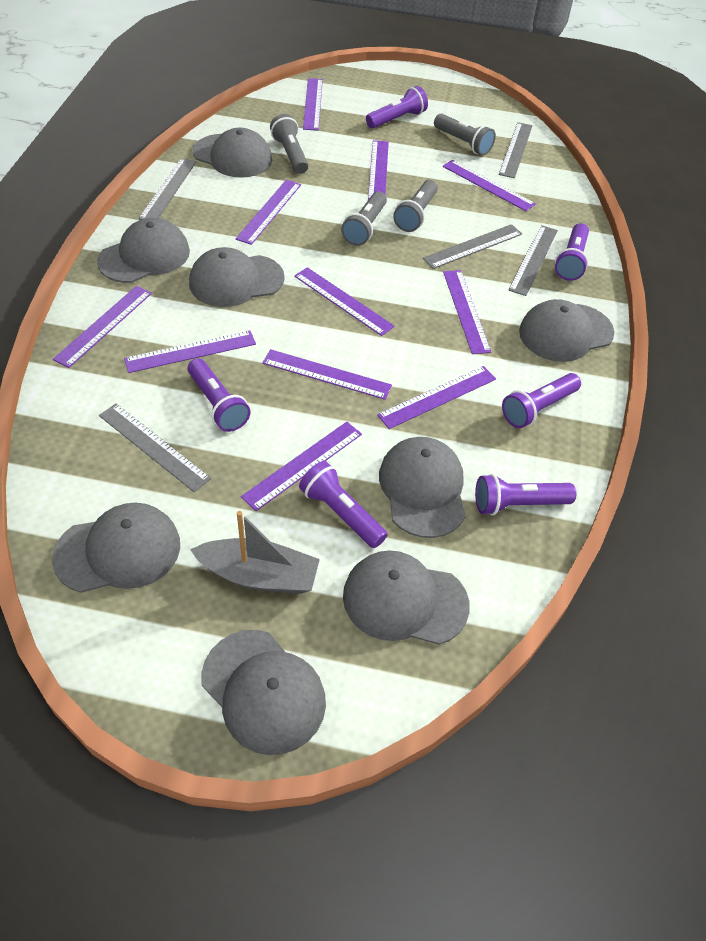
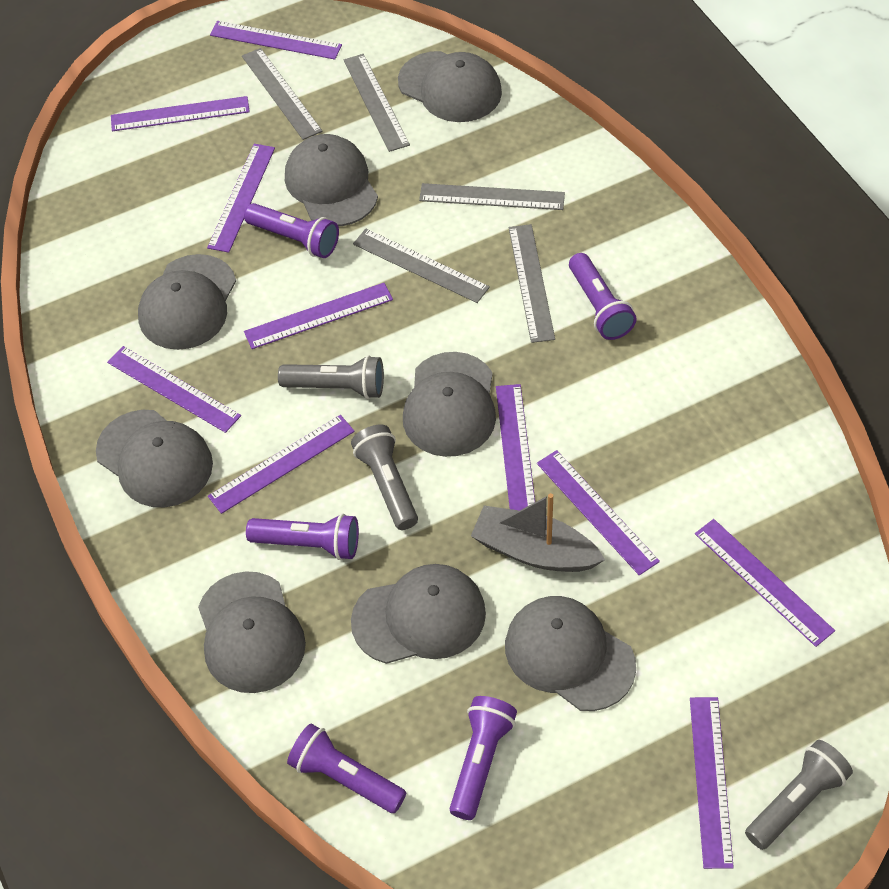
grey flashlight: [270,114,308,174] [341,191,387,246] [393,180,438,232] [434,114,496,155] = 4 -> [278,355,384,399] [351,425,418,530] [745,740,853,850] = 3
purple flashlight: [188,358,250,432] [299,461,388,548] [366,86,428,128] [475,474,576,515] [502,373,581,428] [555,223,589,281] = 6 -> [244,203,339,258] [246,514,359,560] [287,724,406,813] [450,696,517,820] [569,253,637,340] = 5
purple ruler: [53,286,152,368] [124,330,256,373] [236,180,301,245] [241,422,362,511] [262,349,392,400] [294,267,395,336] [303,78,323,131] [368,140,389,200] [377,366,496,429] [443,159,536,211] [443,270,491,354] = 11 -> [107,346,241,433] [111,96,250,131] [207,144,275,253] [208,415,355,514] [210,21,342,60] [244,283,393,349] [496,384,535,511] [537,450,660,576] [690,697,734,869] [695,519,835,647] = 10

